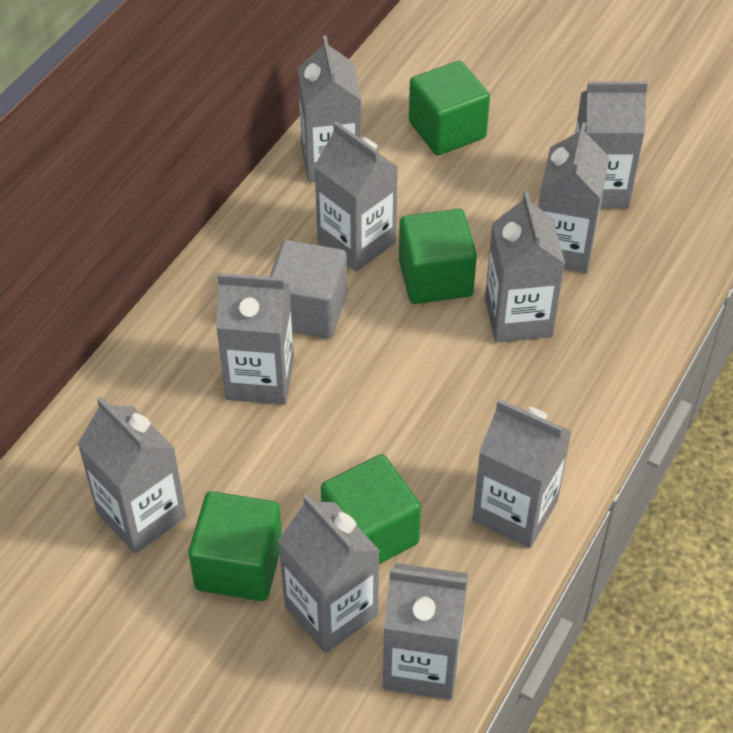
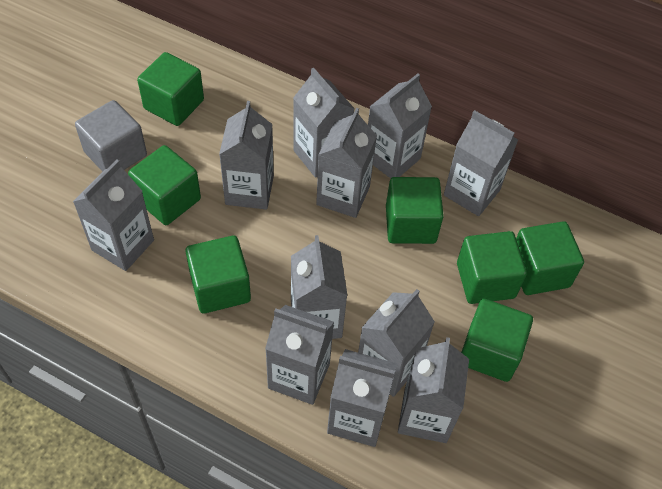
green cube: [188,491,282,601] [321,454,421,564] [399,209,477,304] [409,61,490,155] = 4 -> [128,145,201,225] [137,52,204,126] [185,235,251,314] [386,177,444,244] [457,231,527,304] [461,299,533,382] [516,221,584,295] = 7
grey carton: [78,397,187,554] [216,273,294,405] [278,494,380,653] [298,35,362,182] [314,121,398,272] [383,563,468,700] [472,399,572,548] [485,191,565,343] [538,122,609,273] [575,82,648,208] = 10 -> [73,160,154,271] [219,101,274,210] [265,305,334,405] [291,235,347,339] [293,68,355,178] [316,108,377,218] [327,349,397,447] [358,289,435,397] [368,73,432,179] [398,337,469,443] [444,110,518,216] = 11

